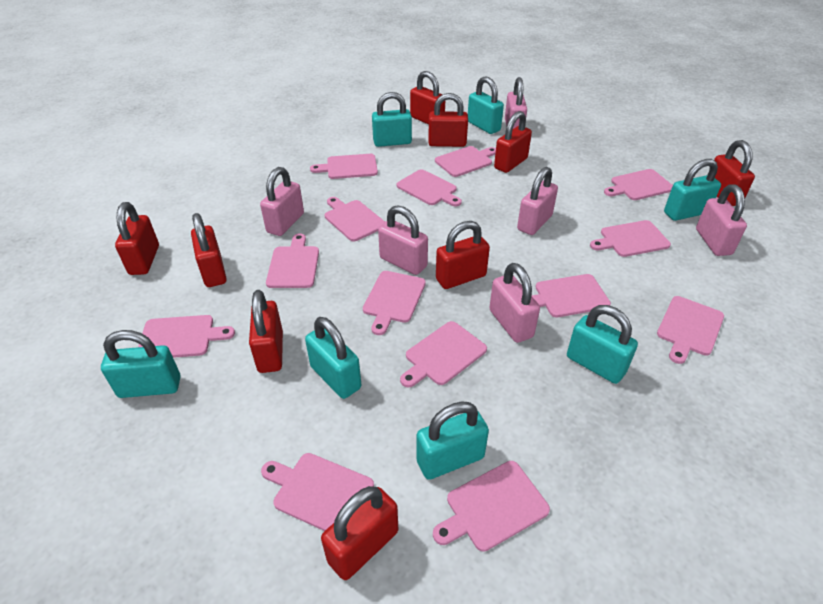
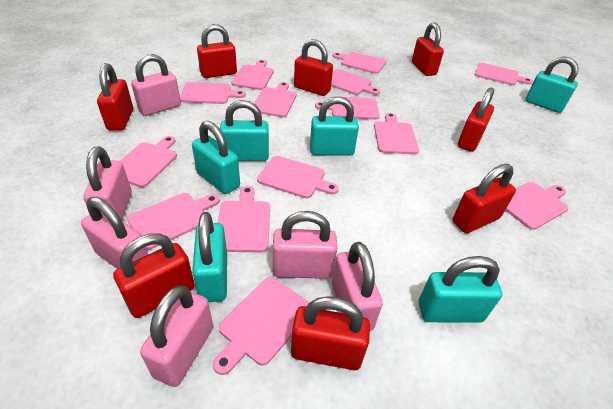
red padlock: [115,202,159,275] [191,213,227,287] [249,290,283,373] [321,486,398,580] [410,71,445,125] [428,93,468,147] [436,221,490,289] [494,111,532,173] [714,140,755,206] = 9 -> [97,63,133,131] [113,233,195,318] [197,24,237,78] [291,296,370,370] [294,39,333,96] [412,22,444,76] [452,164,516,233] [458,87,494,152] = 8
turquoise padlock: [101,330,181,398] [305,317,361,399] [372,92,412,147] [416,401,489,480] [468,76,504,134] [567,305,638,384] [664,159,721,221] = 7 -> [192,121,240,194] [192,212,227,302] [220,100,269,161] [310,96,359,156] [419,256,503,323] [526,57,579,113] = 6

